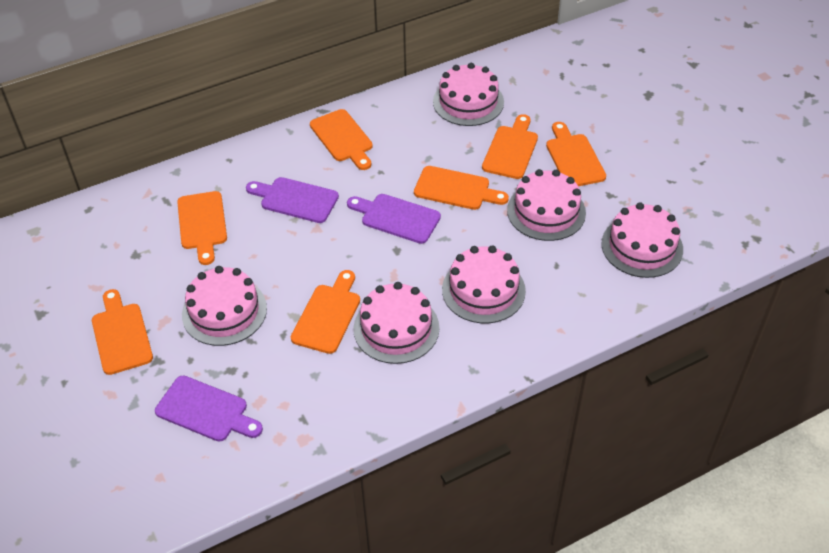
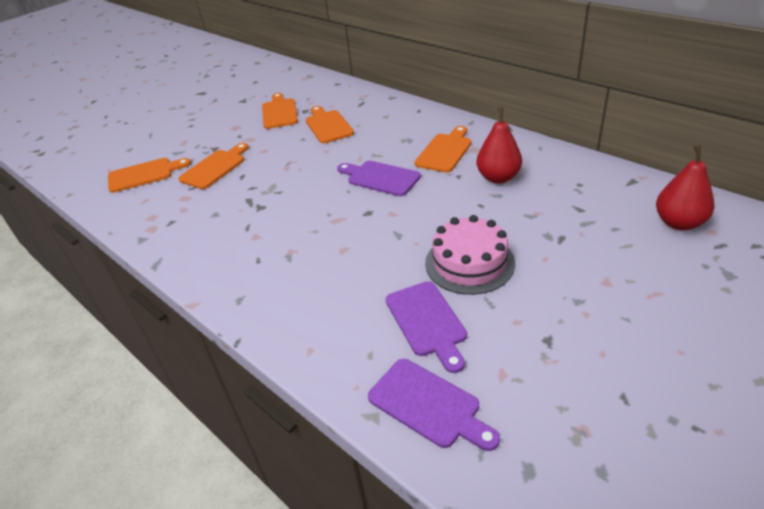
orange cutting board: [92,289,153,375] [177,191,227,265] [291,270,360,354] [310,109,373,170] [414,166,509,210] [482,114,538,179] [546,122,606,186] = 7 -> [108,158,191,193] [178,143,249,189] [262,93,298,129] [306,106,354,143] [415,126,472,173] = 5
pink cake: [182,266,267,346] [354,282,439,364] [433,63,504,126] [442,246,526,323] [507,169,586,241] [601,202,683,278] = 6 -> [425,215,515,295] = 1
red pear: none = 0 -> [476,107,522,184] [656,145,715,230] = 2

